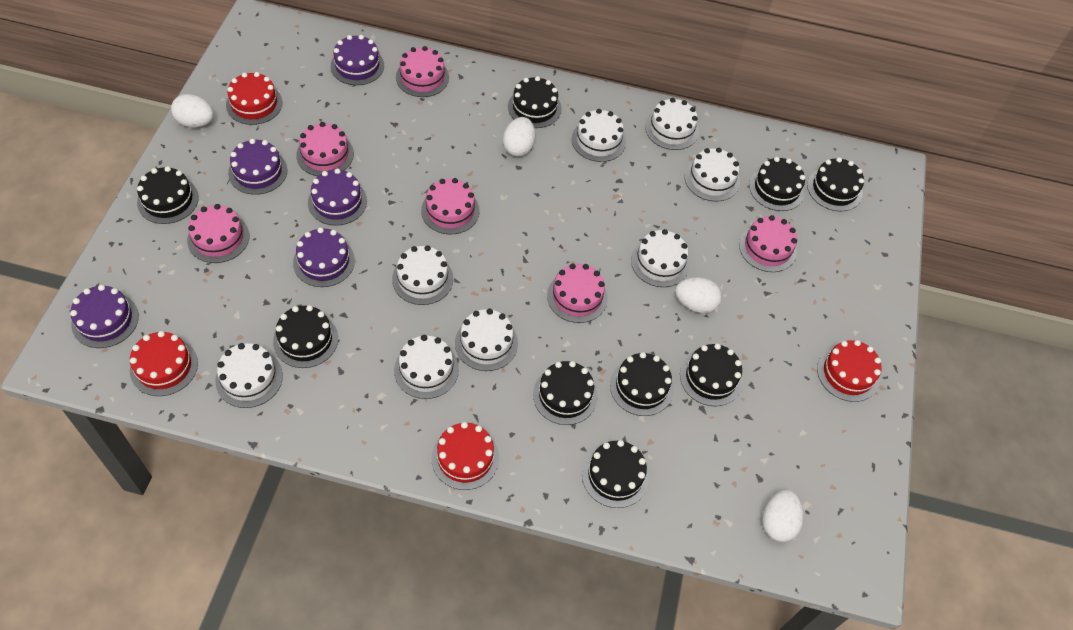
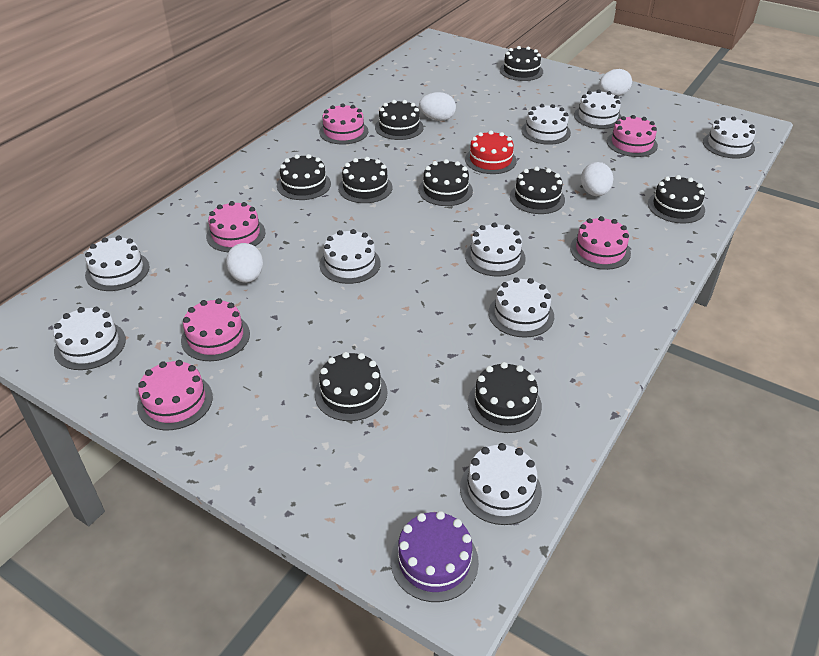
purple cake: [70,285,139,348] [228,139,287,195] [293,227,355,287] [308,168,367,226] [331,35,384,85] = 5 -> [391,511,479,602] = 1
red cake: [130,331,198,396] [226,72,282,125] [432,422,499,490] [817,340,882,402] = 4 -> [465,130,517,174] = 1
white cake: [215,343,283,408] [392,245,453,305] [394,335,459,399] [455,309,518,371] [572,109,626,162] [631,229,690,287] [645,98,699,150] [685,148,740,202] = 8 -> [53,307,126,370] [85,236,149,291] [319,229,381,284] [460,443,542,525] [465,222,526,277] [488,277,554,338] [521,104,571,145] [574,89,622,129] [703,117,756,159] = 9

